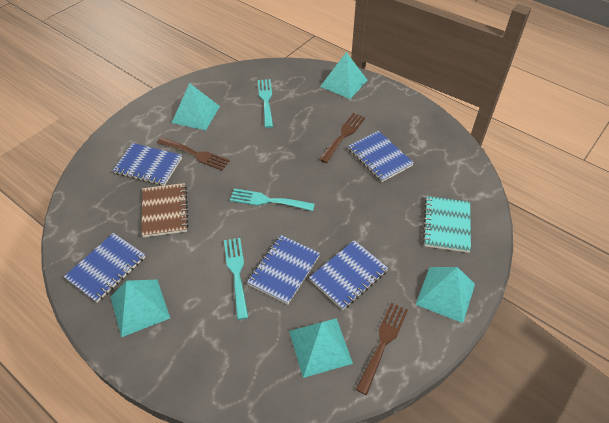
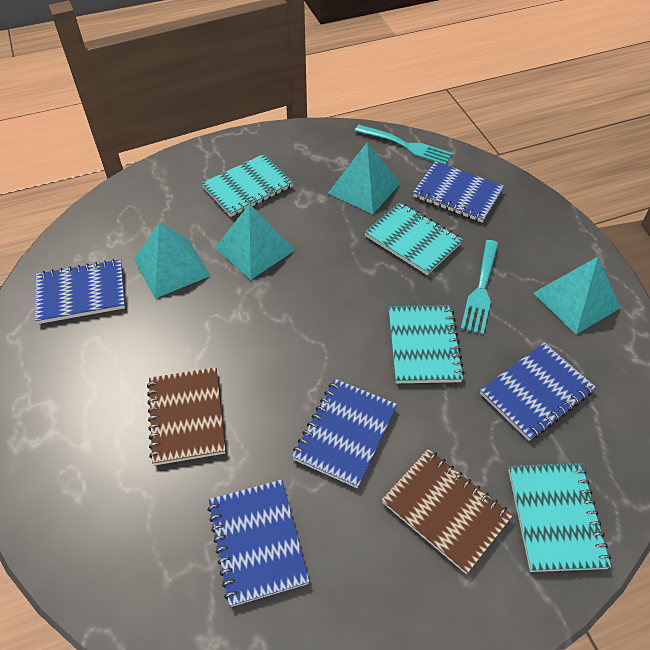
brown fork: [157,137,230,170] [319,113,365,163] [355,303,408,395] = 3 -> none = 0
brown notebook: [141,183,189,237] = 1 -> [147,367,226,465] [382,449,513,574] = 2
turquoise fork: [224,238,248,320] [230,189,315,211] [258,79,273,128] = 3 -> [355,125,453,165] [461,240,499,335] = 2
turquoise notebook: [423,196,471,253] = 1 -> [202,154,294,217] [365,202,463,275] [389,305,465,383] [508,463,611,572] = 4
turquoise pyramid: [111,280,170,337] [172,83,220,130] [289,318,353,378] [320,52,367,99] [416,267,475,323] = 5 -> [134,223,210,298] [215,204,295,280] [328,142,401,214] [533,257,621,334] = 4

